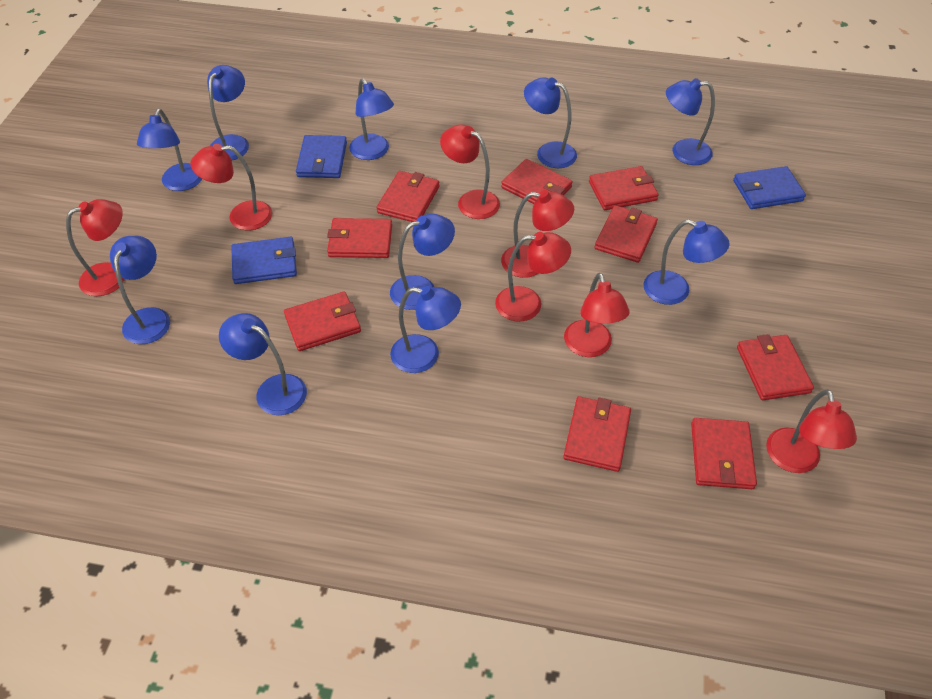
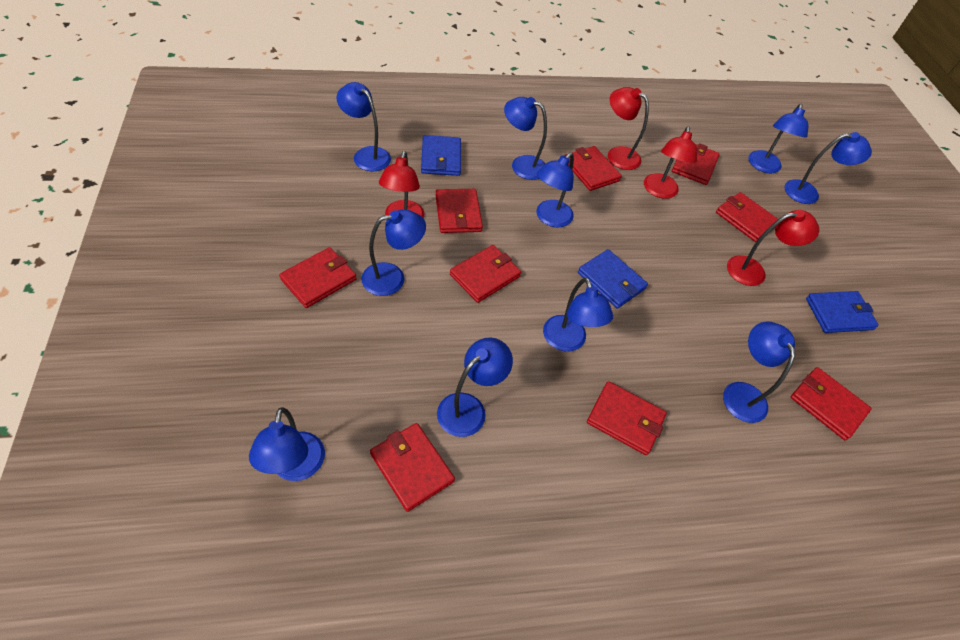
red lamp: [66,199,125,296] [190,144,272,230] [440,124,500,219] [495,232,571,322] [501,190,574,278] [564,273,630,357] [766,389,857,473] = 7 -> [379,151,425,218] [608,87,649,170] [644,127,697,199] [727,210,819,286] = 4

